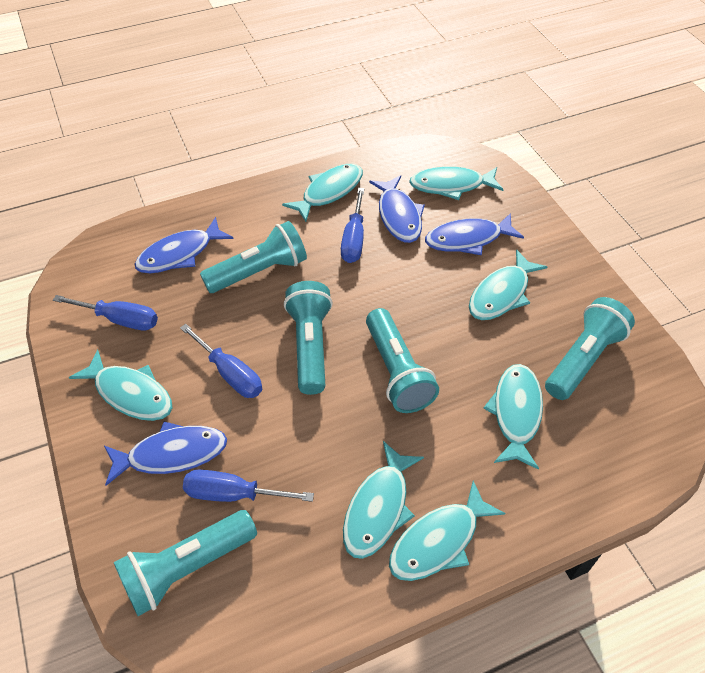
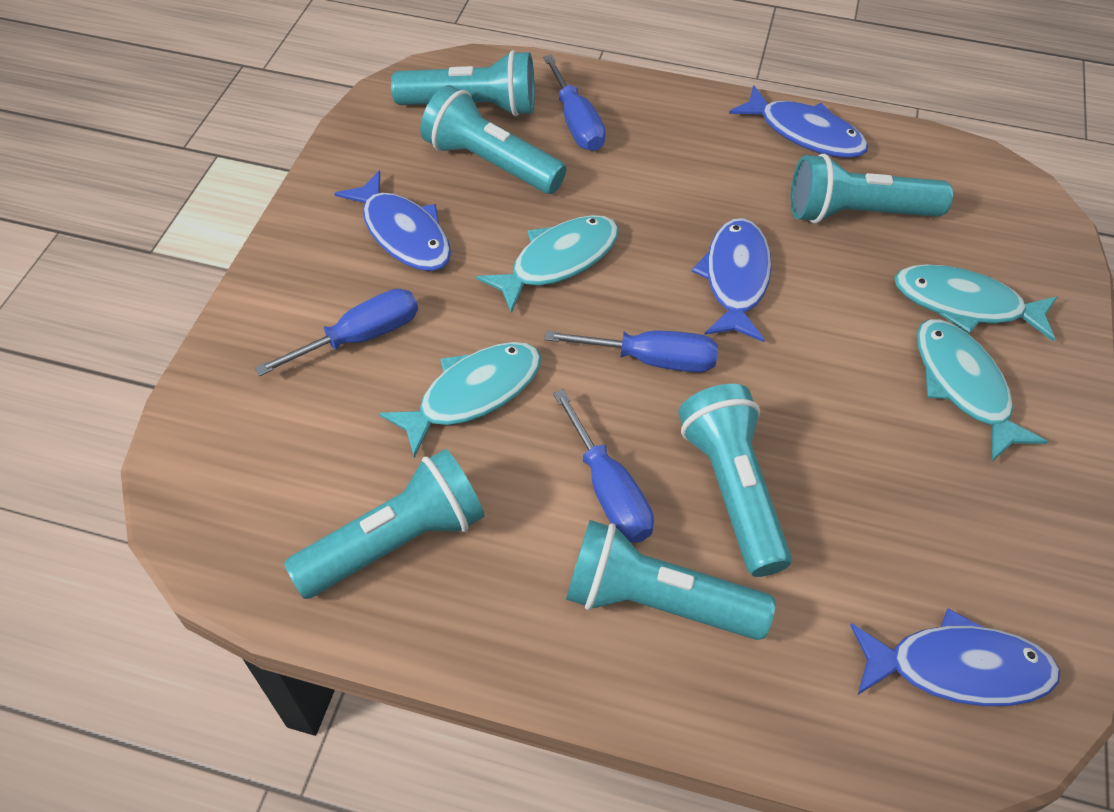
turquoise fish: [69,349,172,421] [282,164,363,222] [343,441,424,559] [389,481,506,581] [409,167,504,200] [469,249,547,320] [483,364,543,470] = 7 -> [379,342,541,458] [476,215,619,313] [894,264,1058,342] [917,319,1048,461] = 4
turquoise flashlight: [114,510,257,616] [200,221,307,293] [284,281,333,395] [366,308,439,413] [545,297,635,400] = 5 -> [284,449,485,599] [391,50,535,116] [420,85,566,194] [566,520,776,640] [678,384,792,577] [791,154,953,223] = 6

